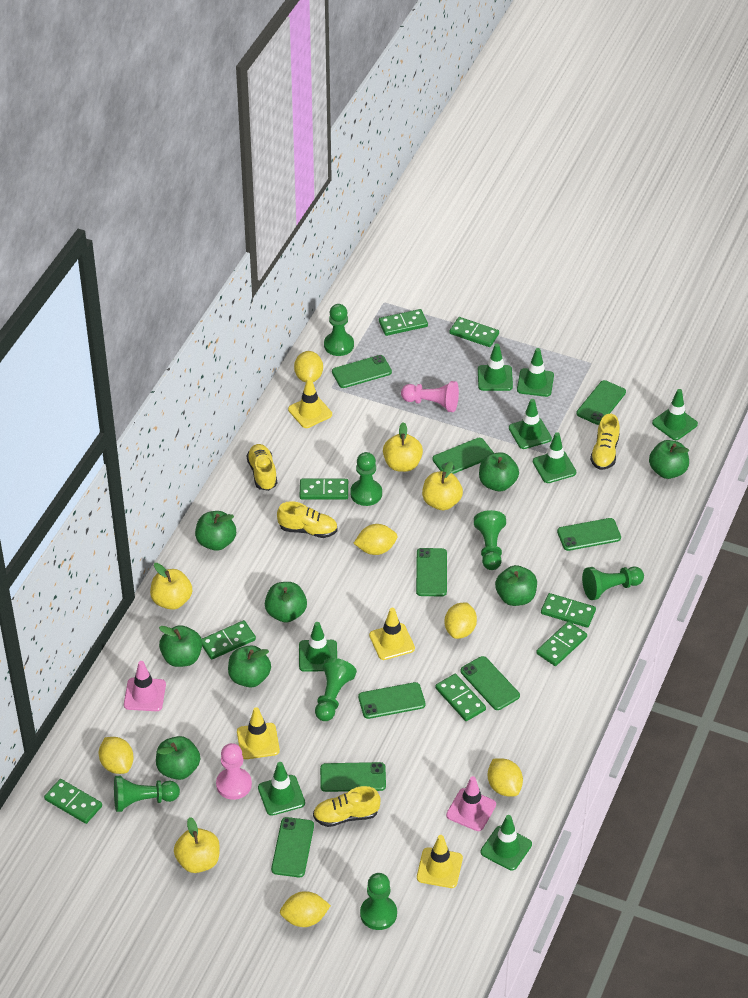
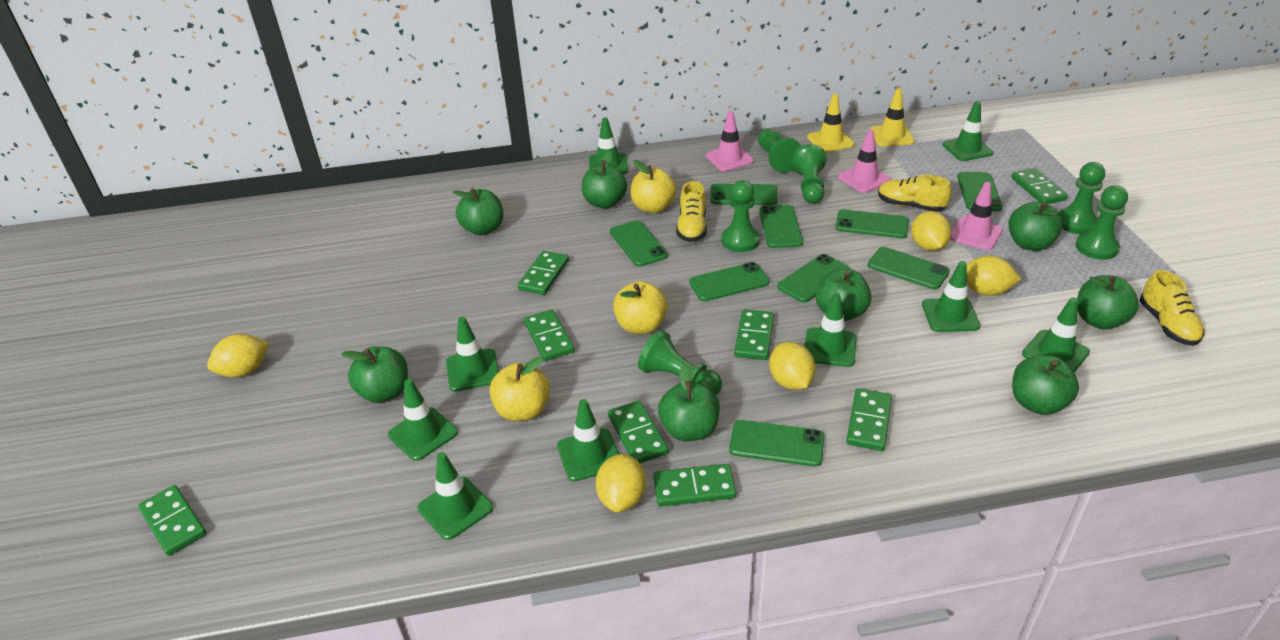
green pawn: [114,776,180,812] [315,658,357,721] [324,304,354,356] [350,452,382,506] [360,873,397,930] [474,510,506,570] [582,566,644,600] = 7 -> [638,330,722,395] [721,180,760,252] [758,129,801,173] [791,144,827,204] [1058,162,1105,234] [1076,185,1128,260] = 6
green traffic cone: [258,762,305,816] [299,622,337,672] [478,343,513,391] [481,815,532,870] [509,399,552,449] [517,348,554,397] [533,432,576,483] [652,389,698,440] = 8 -> [388,379,458,461] [418,452,493,540] [446,317,499,392] [557,399,619,481] [589,117,628,174] [805,293,856,367] [922,261,981,332] [943,101,993,161] [1022,297,1090,373] = 9
pink pawn: [216,743,252,800] [401,381,459,412] = 2 -> none = 0
pink traffic cone: [124,661,166,711] [446,776,496,831] = 2 -> [706,111,754,171] [838,130,891,193] [950,182,1003,250] = 3
yellow apple: [150,563,192,610] [174,817,220,873] [383,422,423,472] [422,461,463,510] = 4 -> [489,356,550,421] [613,281,668,334] [631,160,676,213] = 3
yellow lemon: [99,737,134,774] [280,891,331,927] [294,351,323,382] [353,524,397,555] [445,602,477,639] [488,758,523,797] = 6 -> [207,334,269,377] [596,454,646,512] [769,342,816,390] [911,211,951,251] [967,255,1021,296] = 5
yellow shoe: [247,444,277,491] [277,501,338,538] [313,786,380,827] [590,414,620,470] = 4 -> [676,181,707,242] [878,175,951,212] [1140,270,1204,346] = 3
yellow traffic cone: [237,707,280,759] [288,377,332,428] [369,608,415,660] [417,835,463,888] = 4 -> [807,94,854,153] [870,89,915,146] = 2

